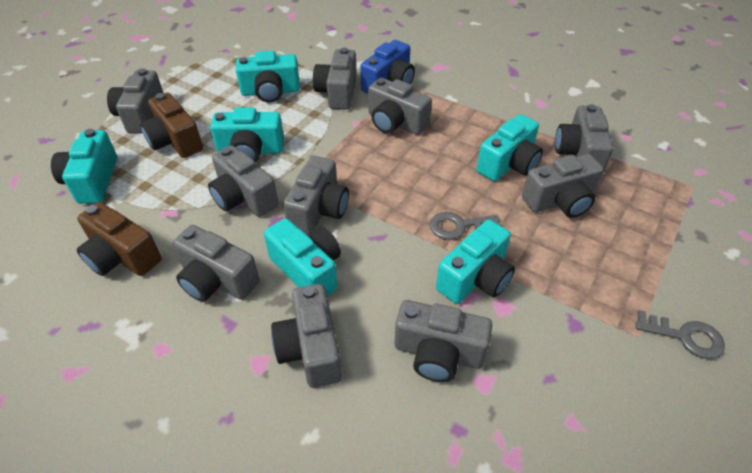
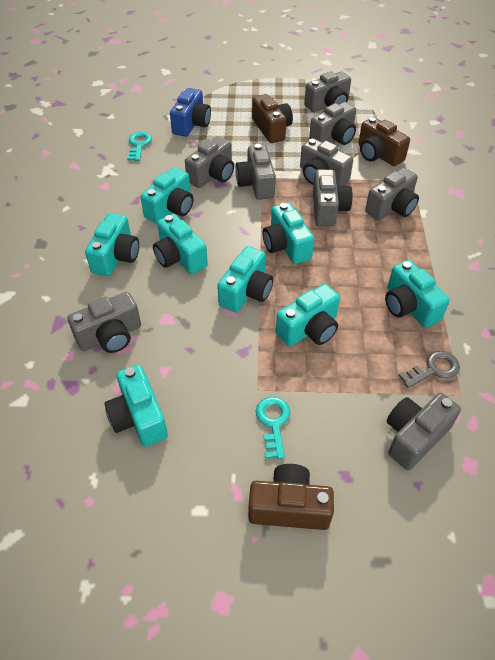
brown camera: [77,202,161,276] [140,93,203,158] = 2 -> [249,464,334,530] [252,94,293,143] [358,117,410,166] = 3
grey camera: [107,69,163,134] [173,225,260,302] [208,145,278,217] [271,284,342,388] [283,156,349,235] [313,48,357,110] [368,78,432,135] [395,300,492,382] [522,154,604,218] [555,104,613,173] = 10 -> [67,292,141,353] [185,136,234,188] [235,144,276,200] [300,138,353,186] [304,71,351,112] [309,102,356,145] [313,169,353,226] [365,168,419,220] [387,393,461,470] = 9
grey key: [430,212,501,240] [636,310,725,359] = 2 -> [398,351,460,388] = 1
turquoise camera: [51,129,117,204] [210,107,284,162] [236,51,300,103] [264,218,341,296] [436,220,515,304] [477,114,543,181] = 6 -> [85,213,139,276] [104,364,168,447] [140,167,193,223] [153,214,208,274] [217,246,273,312] [263,202,314,264] [276,284,340,346] [385,260,450,328] = 8
turquoise key: none = 0 -> [127,132,152,161] [256,397,290,459] = 2

